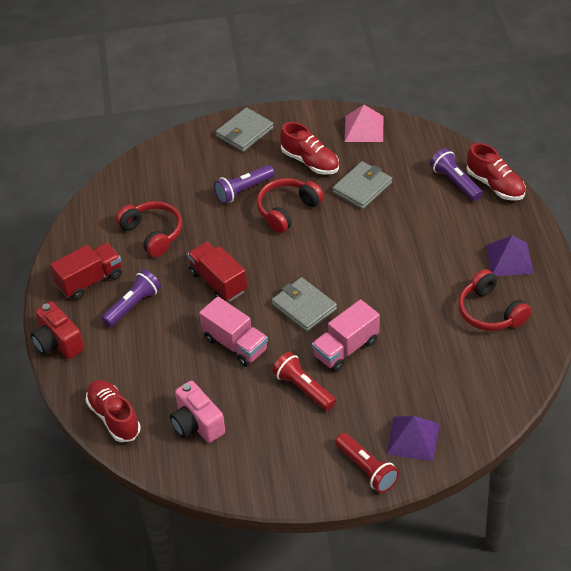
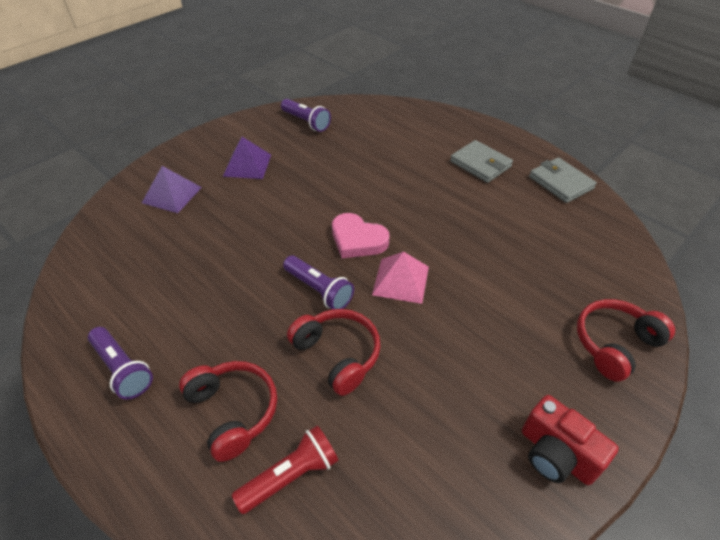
grey wallet: [216,107,274,152] [272,277,337,332] [332,161,392,209] = 3 -> [450,140,513,183] [529,157,597,203] = 2
pink camera: [170,381,225,443] = 1 -> none = 0
pink heart: none = 0 -> [332,213,389,258] = 1
pink truck: [199,297,268,367] [312,299,380,372] = 2 -> none = 0
red flashlight: [272,352,336,411] [335,433,399,493] = 2 -> [232,425,339,514] = 1
red shoe: [86,380,141,442] [280,122,339,175] [467,143,526,201] = 3 -> none = 0
red truck: [50,243,122,300] [187,242,247,302] = 2 -> none = 0

